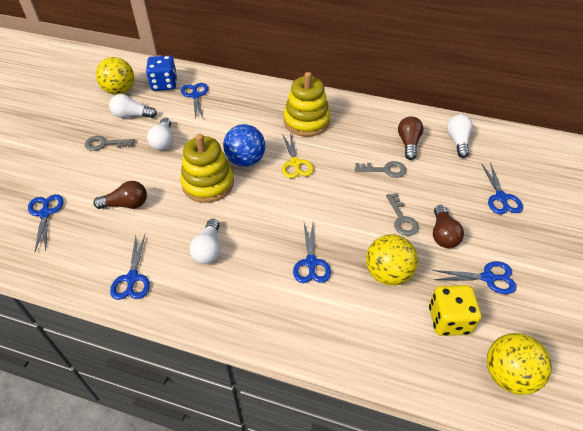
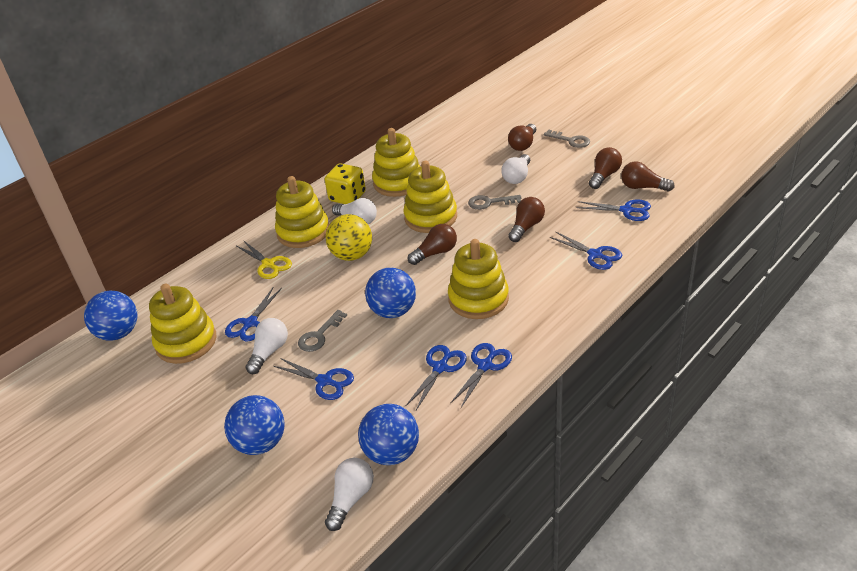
blue ball: [223,124,265,167] = 1 -> [84,291,137,341] [224,395,285,455] [358,404,419,465] [365,268,416,318] = 4
blue dice: [146,56,177,91] = 1 -> none = 0
brown light bulb: [93,181,147,209] [398,116,423,160] [433,205,464,248] = 3 -> [408,224,457,265] [508,124,536,151] [508,197,545,242] [589,147,622,189] [621,162,675,191] = 5
yellow ball: [96,57,134,95] [366,234,418,286] [487,333,552,395] = 3 -> [326,214,372,261] = 1
yellow stacking toy: [180,134,234,203] [284,72,330,137] = 2 -> [149,284,216,364] [275,176,329,248] [372,128,420,197] [403,161,457,233] [448,239,509,319] = 5

